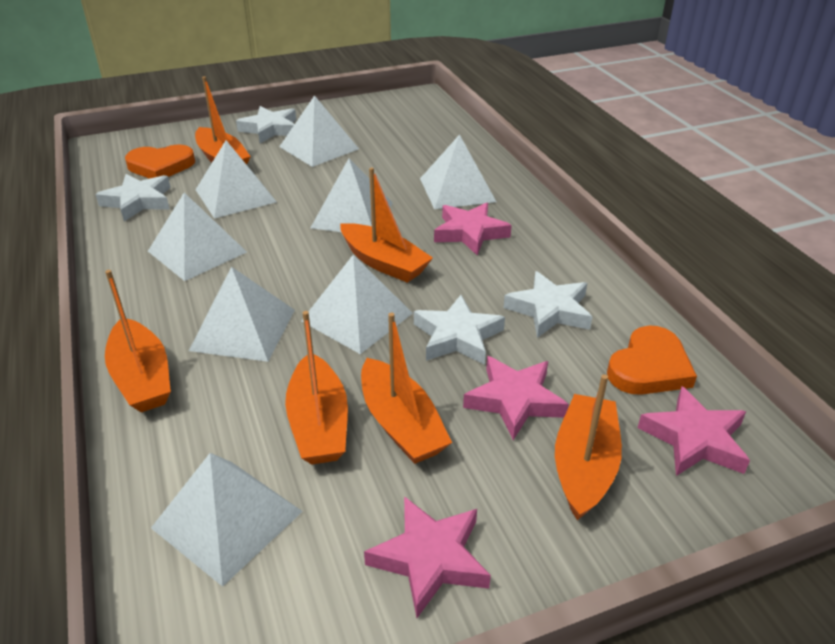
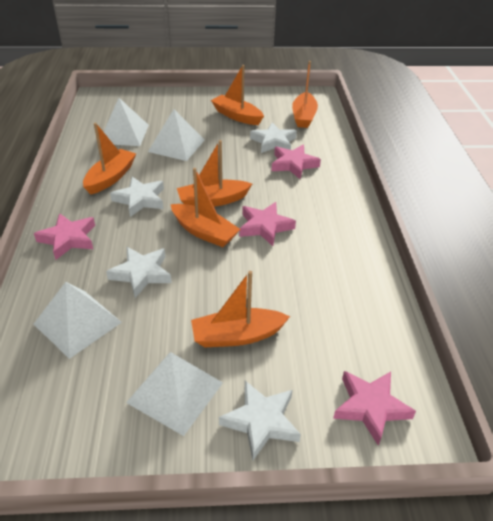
orange heart: [125,145,195,179] [607,325,697,395] = 2 -> none = 0
white pyramid: [148,192,247,281] [151,453,303,587] [189,267,295,362] [196,140,277,219] [279,95,359,167] [301,255,413,354] [311,158,393,232] [420,134,496,209] = 8 -> [34,282,122,359] [104,98,149,146] [126,352,223,436] [148,109,205,161] = 4

